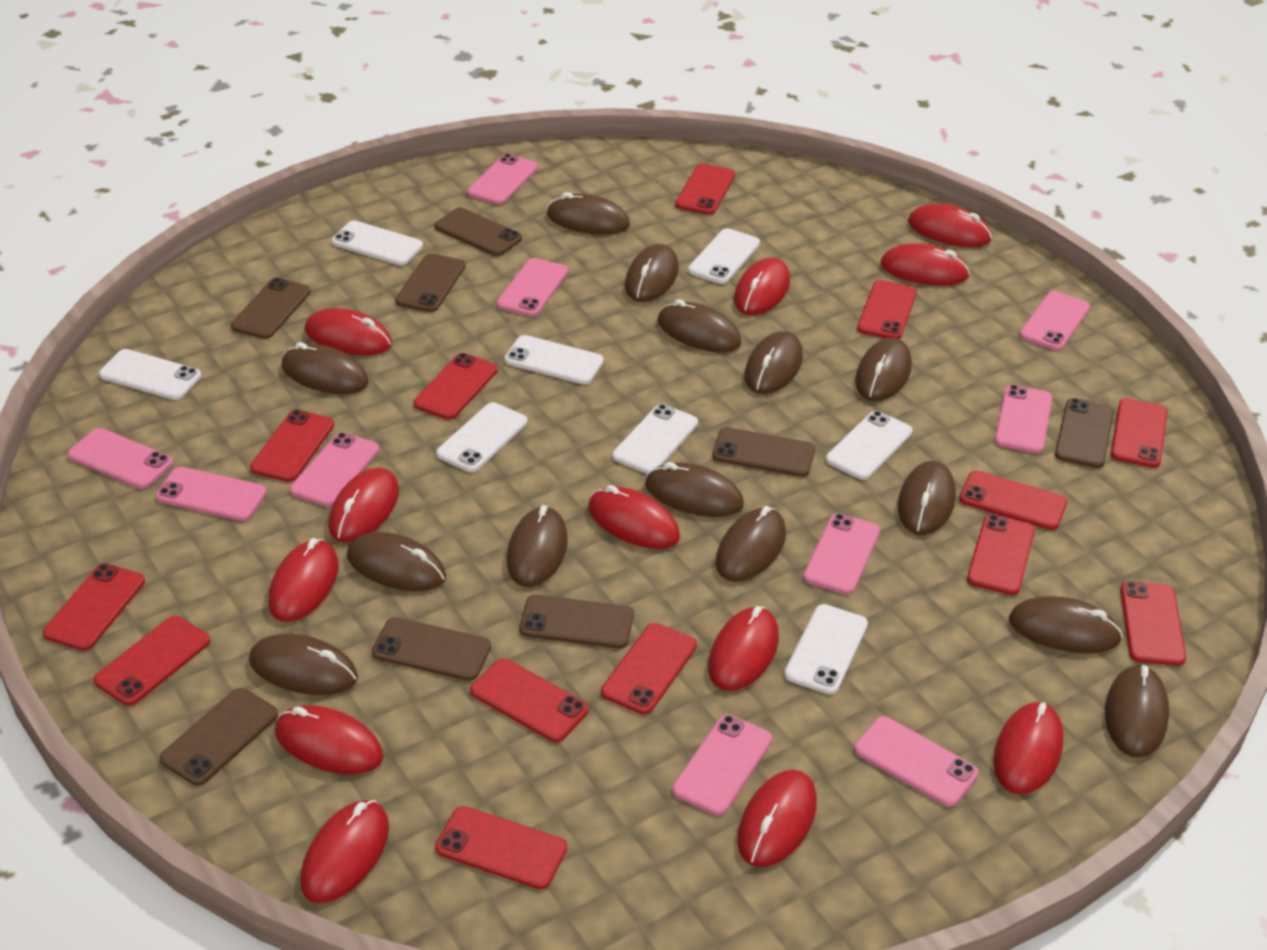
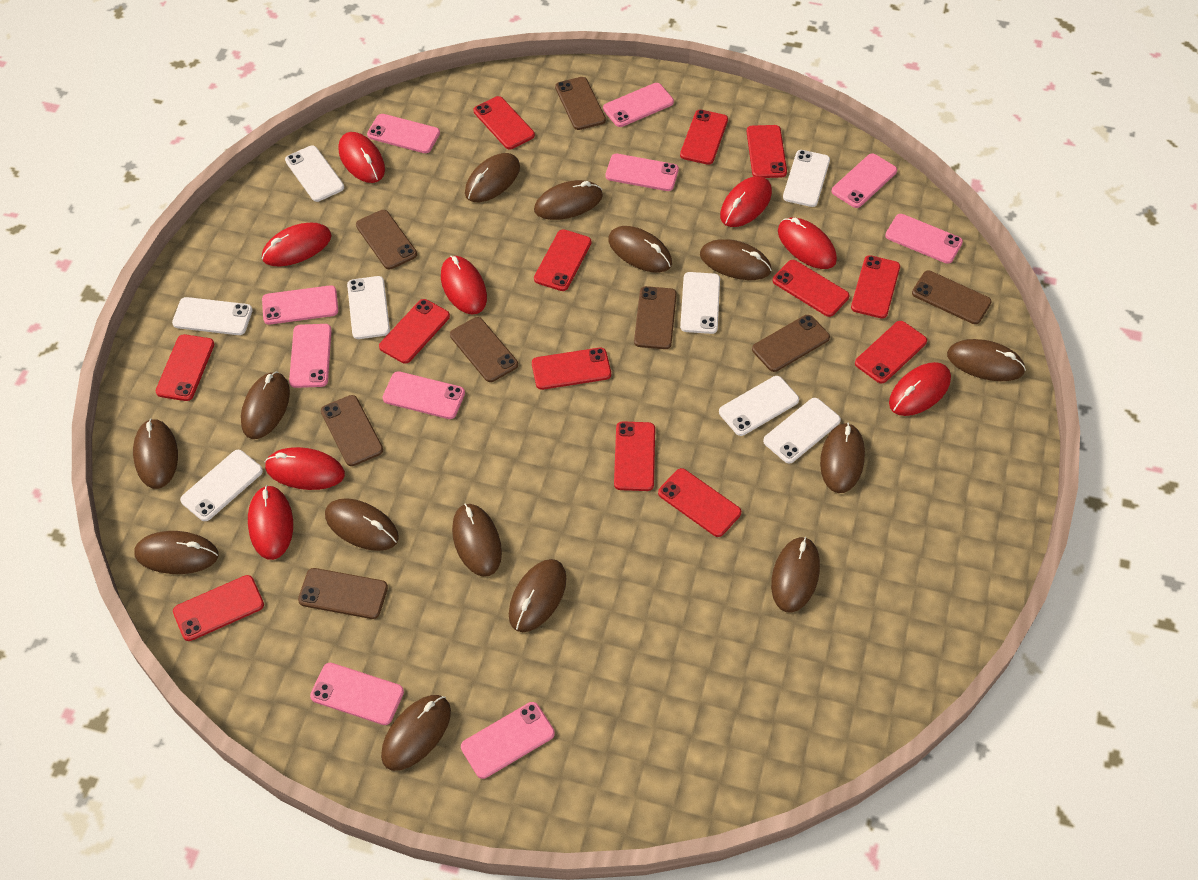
red mouse: [268,538,339,622] [275,705,383,775] [300,800,389,903] [305,308,392,355] [328,468,399,542] [588,485,680,549] [708,606,779,691] [734,258,790,315] [737,770,817,867] [880,243,970,286] [908,204,992,247] [994,702,1064,795] = 12 -> [248,485,293,560] [262,223,332,266] [265,447,345,490] [338,132,385,183] [441,256,487,315] [720,176,772,227] [778,217,837,269] [889,362,951,416] = 8

